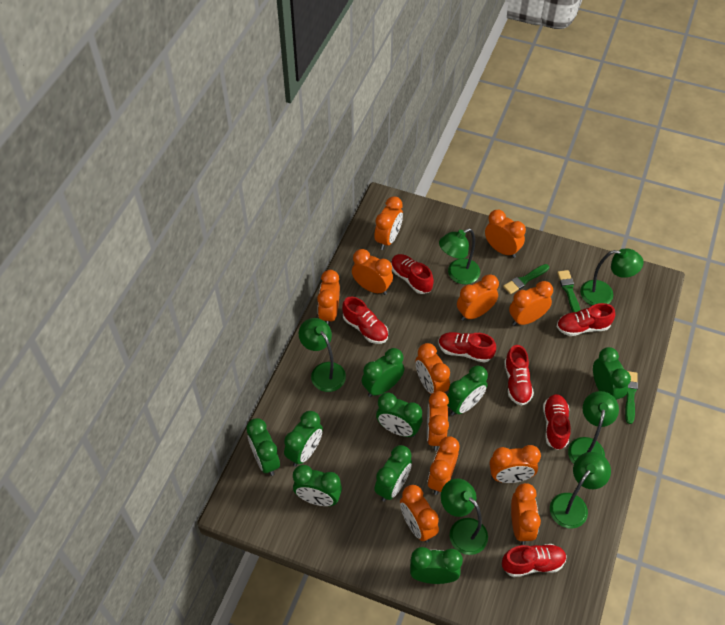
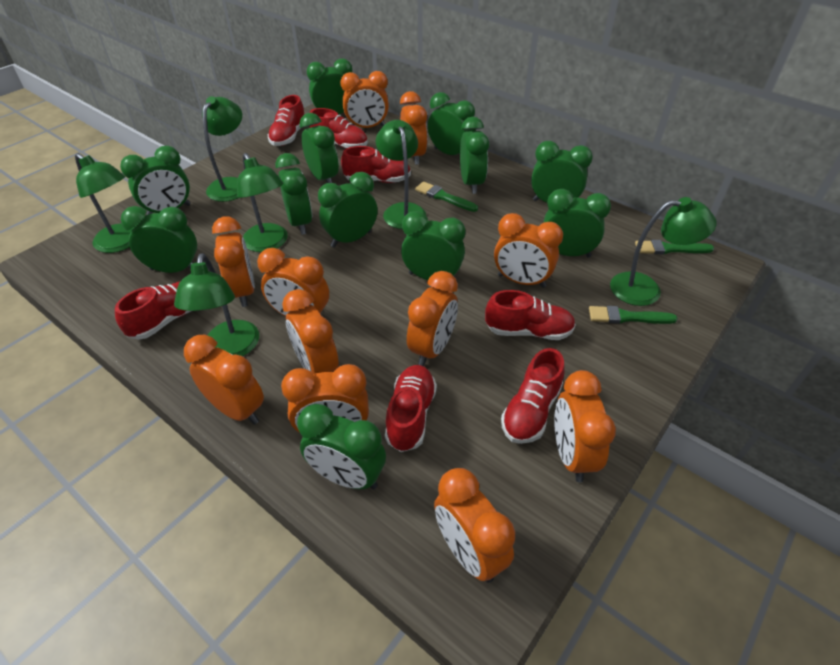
green clock: [246,418,280,476] [284,411,323,467] [293,465,342,506] [362,348,404,397] [374,445,412,502] [376,393,422,437] [410,547,463,584] [447,365,488,416] [593,347,631,400] = 9 -> [120,146,191,215] [121,206,197,273] [275,153,312,235] [297,404,386,489] [299,113,339,183] [307,59,352,114] [318,172,378,247] [401,211,465,281] [428,92,475,155] [460,117,489,194] [531,141,593,203] [544,189,611,257] = 12
orange clock: [317,270,340,325] [352,249,393,295] [374,196,403,250] [400,485,439,543] [416,343,450,394] [427,391,449,451] [427,436,460,495] [457,274,499,321] [485,210,526,258] [489,445,541,483] [509,281,553,326] [511,483,541,545] = 12 -> [184,334,264,425] [212,216,255,307] [257,248,329,317] [281,364,369,433] [282,289,339,374] [340,71,389,128] [400,91,428,165] [407,271,458,366] [434,468,515,583] [494,213,563,288] [554,370,616,482] = 11

